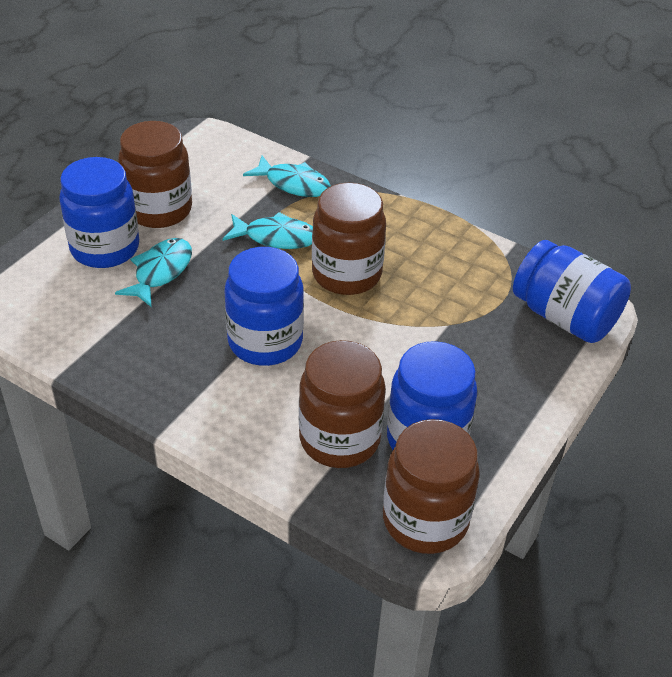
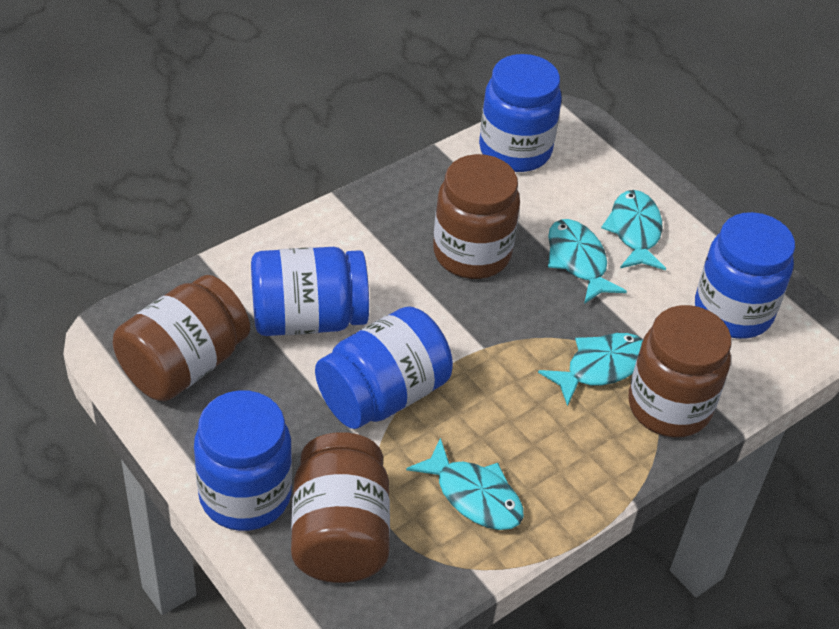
blue jar: [59,157,139,268] [225,247,304,366] [387,341,477,450] [513,240,631,343] = 4 -> [194,390,292,531] [251,247,369,336] [315,306,453,429] [479,54,562,172] [695,212,795,339] = 5
turquoise fish: [115,238,192,307] [223,212,313,249] [243,156,331,197] = 3 -> [406,438,524,530] [538,333,643,406] [548,219,627,304] [601,190,666,270] = 4

